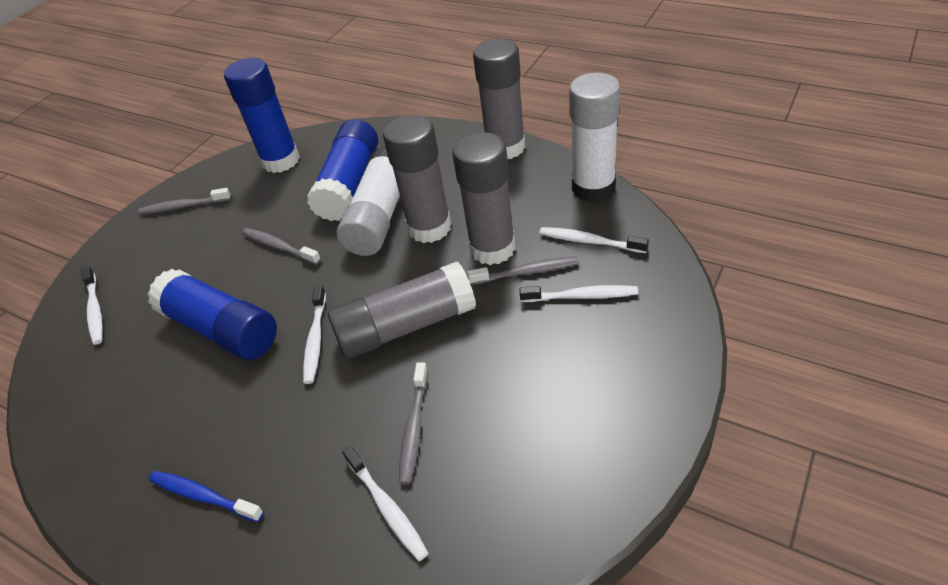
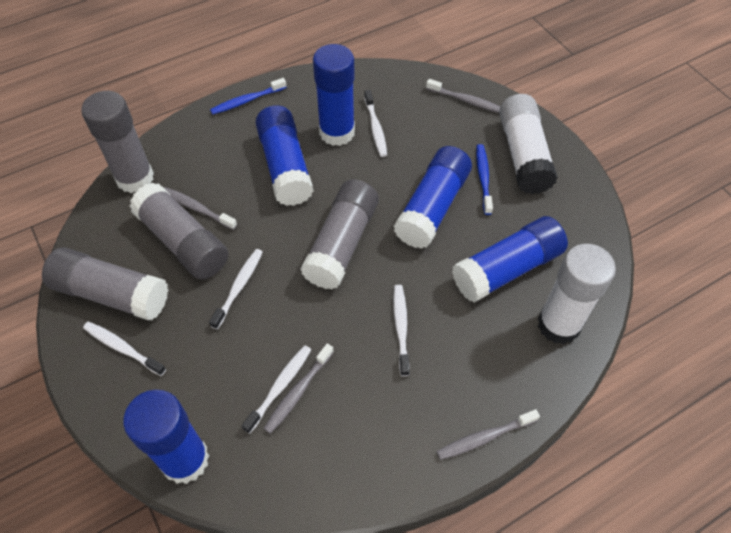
blue glue stick: [148,269,277,360] [224,58,300,173] [307,119,378,221] = 3 -> [123,390,209,484] [255,105,314,206] [313,44,355,146] [394,146,472,249] [452,216,568,302] = 5
blue toothbrush: [149,471,264,522] = 1 -> [210,78,287,115] [476,144,493,215] = 2

